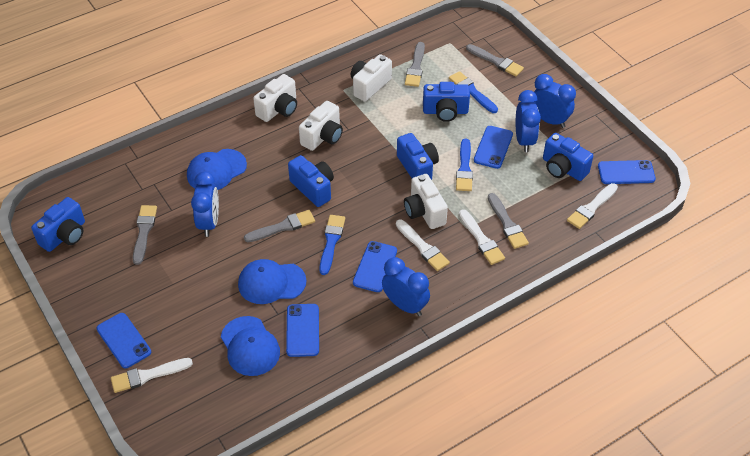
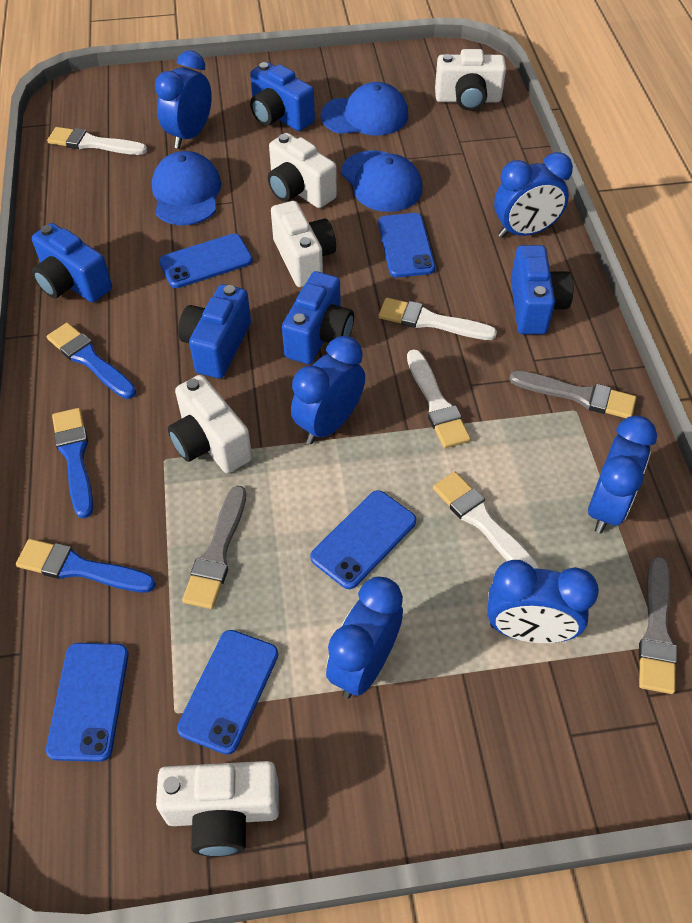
blue clock: [191,171,219,237] [382,257,430,316] [516,90,541,152] [534,74,576,128] = 4 -> [155,51,212,149] [291,336,365,444] [326,577,403,698] [487,560,599,643] [494,152,573,238] [588,416,657,533] = 6
grey brush: [133,205,157,265] [244,210,315,242] [405,42,425,87] [466,44,524,76] [488,193,529,249] = 5 -> [182,485,246,609] [509,370,636,418] [639,557,677,694] = 3
white camera: [253,74,297,122] [299,101,343,151] [351,54,392,102] [404,174,448,229] = 4 -> [156,761,279,856] [168,375,252,473] [268,133,337,208] [271,201,336,287] [435,49,506,111] = 5

